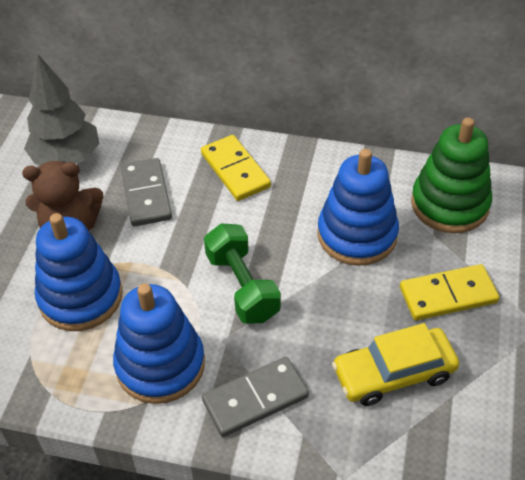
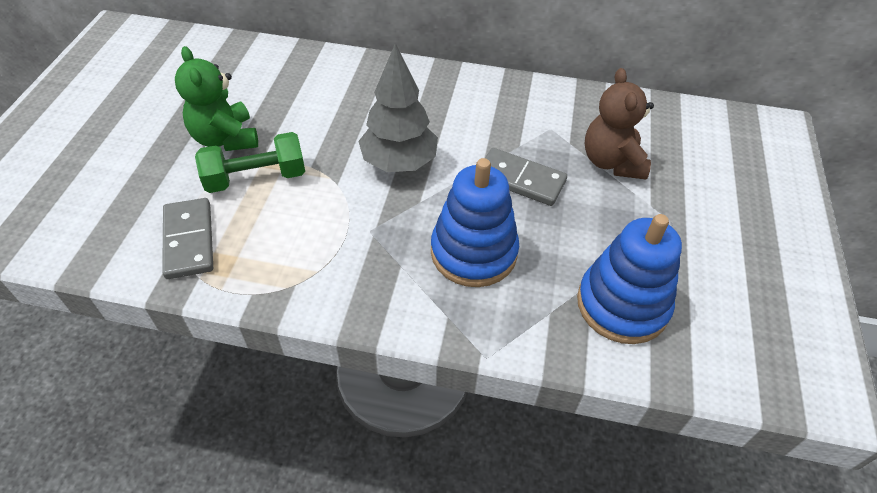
blue stacking toy: [35,213,123,331] [113,284,205,404] [317,149,399,266] = 3 -> [431,158,519,287] [577,214,682,344] = 2
green stacking toy: [411,117,492,233] = 1 -> none = 0
green teddy bear: none = 0 -> [175,46,258,151] = 1
yellow car: [332,323,459,406] = 1 -> none = 0
yellow domino: [201,135,271,201] [400,264,499,320] = 2 -> none = 0

